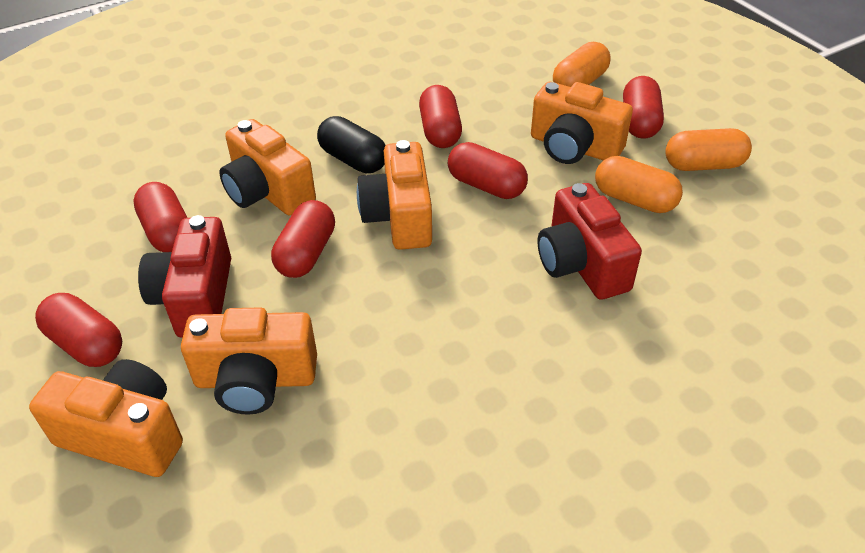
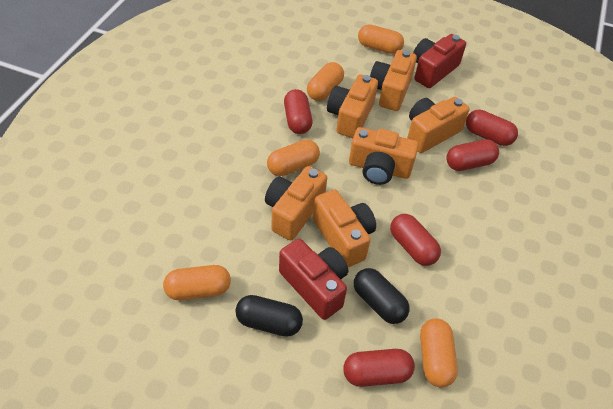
black capsule: [317,116,386,173] = 1 -> [235,295,303,337] [354,268,410,324] = 2
orange camera: [29,359,183,477] [181,307,317,415] [219,119,316,216] [357,140,432,250] [531,82,633,164] = 5 -> [265,166,327,240] [313,190,376,267] [327,74,378,138] [349,127,419,185] [370,50,417,111] [407,97,470,153] = 6
orange capsule: [553,42,611,87] [595,156,683,213] [665,128,752,171] = 3 -> [163,265,231,300] [267,140,320,176] [307,62,344,101] [358,25,404,54] [420,319,458,388] = 5
red capsule: [35,293,122,367] [133,182,188,252] [271,200,335,278] [419,85,462,148] [448,142,528,199] [623,76,664,139] = 6 -> [284,89,312,134] [343,349,415,387] [390,214,441,266] [446,140,499,171] [466,110,518,146] = 5

